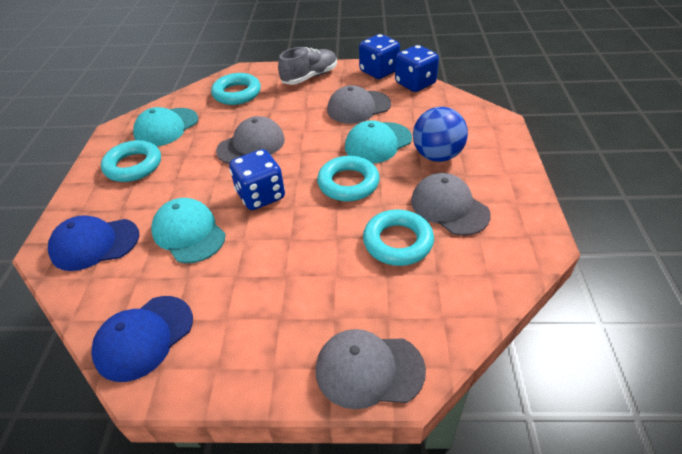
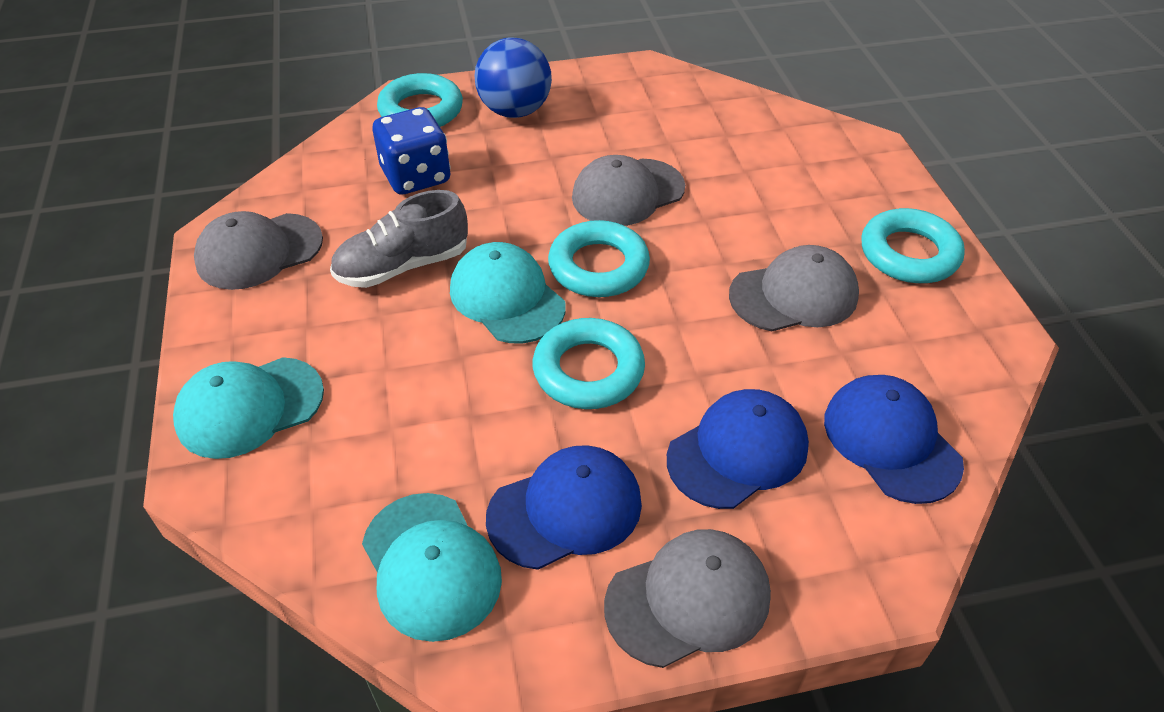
blue cap: [48,215,139,271] [91,296,193,382] = 2 -> [486,445,642,570] [667,389,809,509] [824,375,964,504] = 3
blue dice: [229,149,285,210] [359,34,400,79] [395,45,439,92] = 3 -> [373,107,451,194] = 1

